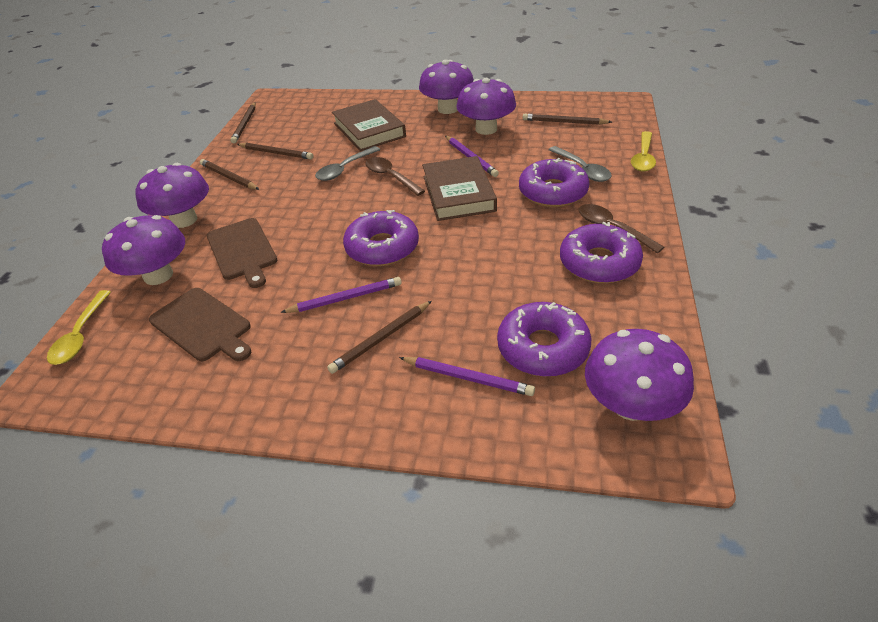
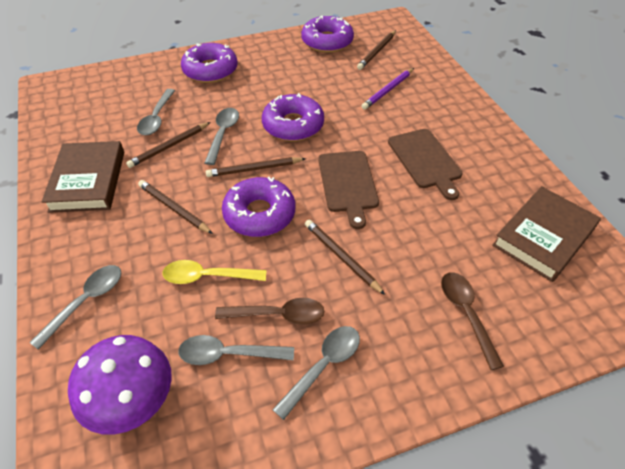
grey spoon: [315,146,380,181] [549,146,612,182] = 2 -> [29,265,121,350] [137,89,175,135] [178,335,294,365] [205,108,239,165] [272,326,360,420] = 5
purple mushroom: [102,215,185,285] [136,163,209,228] [419,59,474,114] [456,78,516,135] [585,329,694,421] = 5 -> [68,335,172,435] = 1
purple pencil: [280,277,402,313] [399,357,535,396] [445,136,499,177] = 3 -> [361,68,414,110] = 1
yellow spoon: [47,290,111,365] [631,131,656,171] = 2 -> [163,260,267,284] = 1

